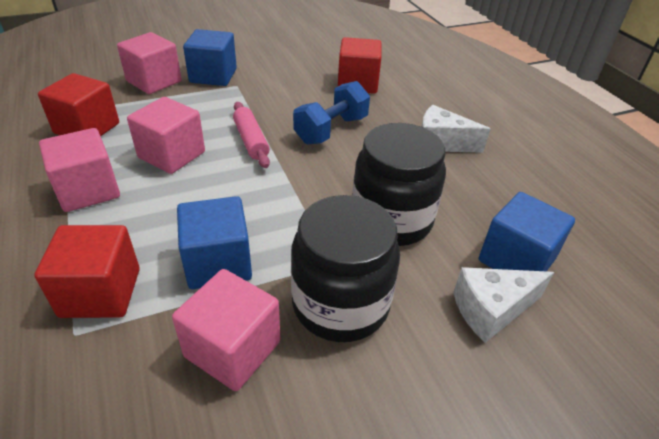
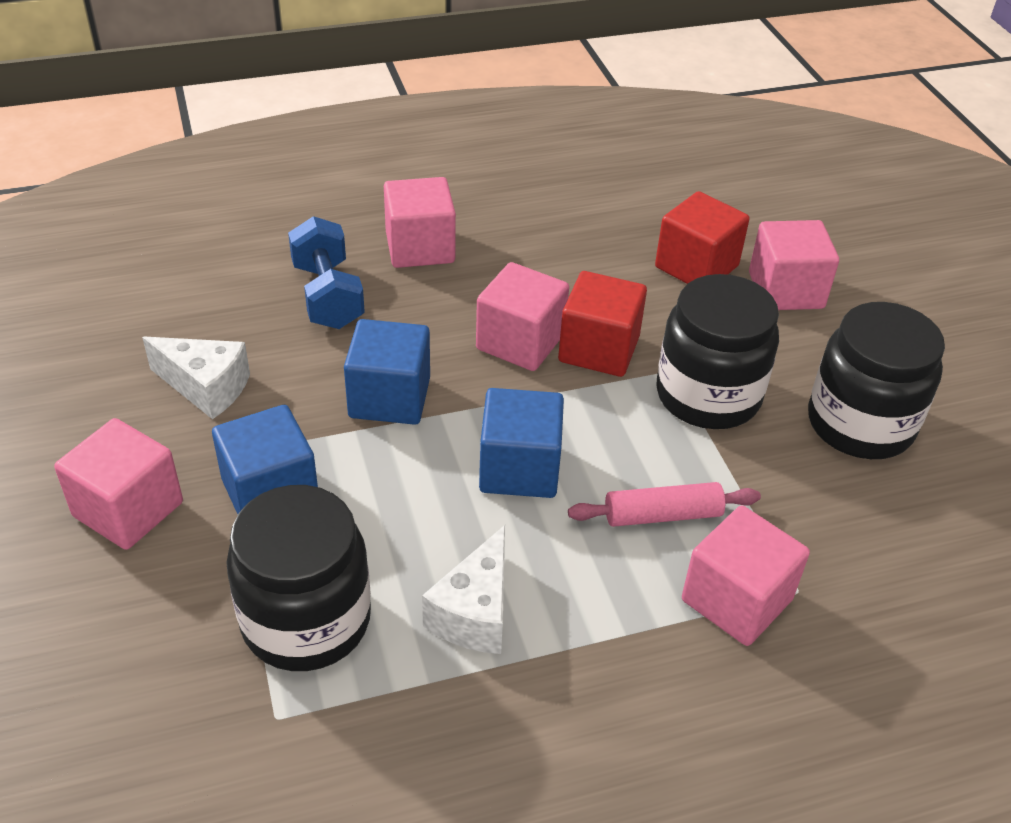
black jar: [291,195,400,342] [352,123,446,246] = 2 -> [227,485,371,671] [656,274,779,429] [808,302,945,459] = 3
pink cube: [39,128,120,212] [117,32,181,94] [127,97,205,174] [172,269,281,391] = 4 -> [54,418,183,550] [384,177,456,268] [476,262,569,371] [682,505,810,646] [749,220,839,310] = 5
red cube: [34,225,140,318] [38,73,119,136] [338,37,382,94] = 3 -> [558,271,647,377] [655,191,750,284] = 2

